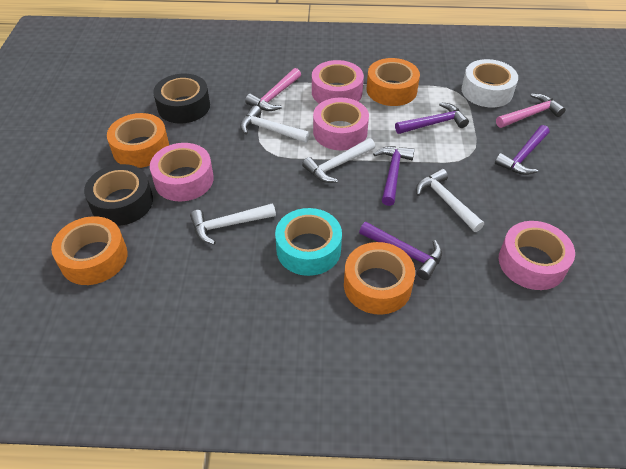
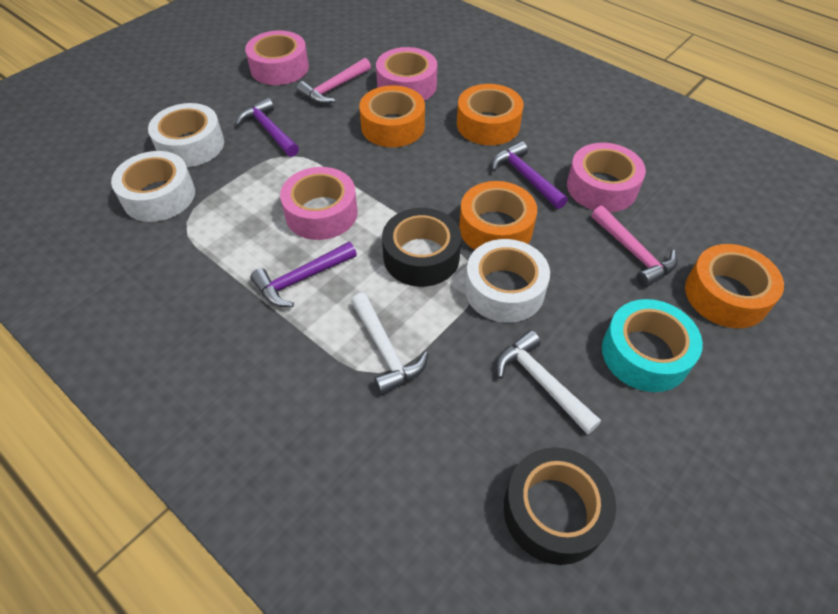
purple hammer: [359,222,442,280] [373,146,415,206] [395,102,469,134] [495,125,550,175] = 4 -> [235,98,299,157] [250,242,357,307] [492,141,568,209] = 3
white hammer: [190,203,276,245] [240,105,310,143] [302,138,375,183] [416,169,484,232] = 4 -> [351,293,428,395] [496,330,601,435] = 2
white tape: [462,59,518,107] = 1 -> [111,151,195,222] [148,103,224,167] [465,239,550,323] = 3

